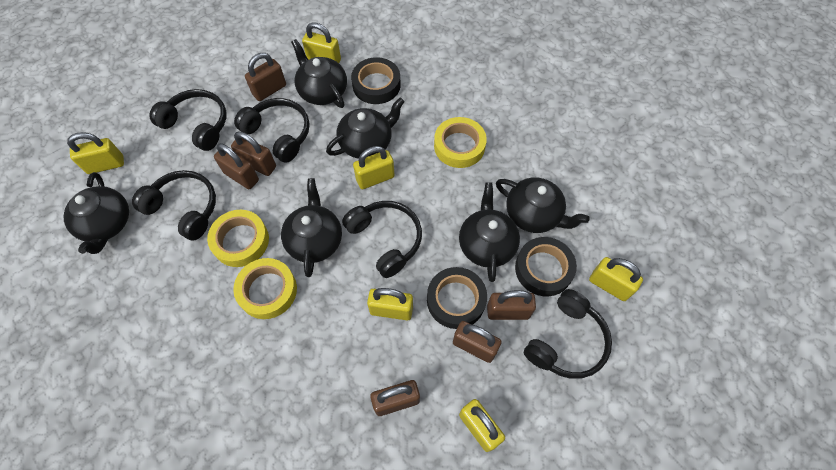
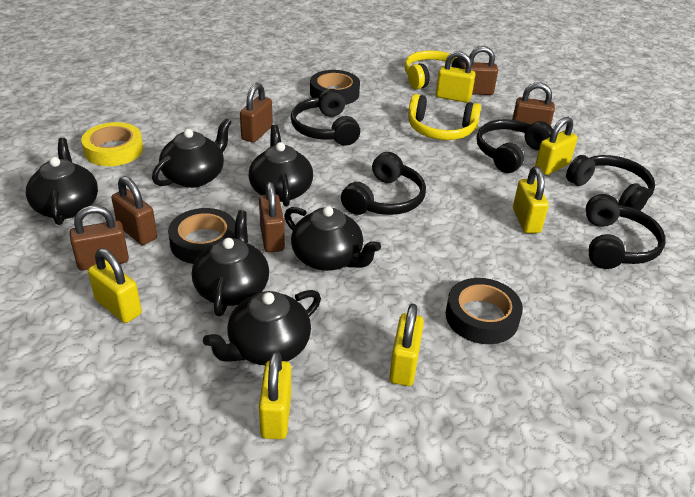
yellow headphones: none = 0 -> [404,50,465,89] [408,94,481,140] = 2
yellow tape: [207,210,269,267] [233,258,297,319] [434,117,487,168] = 3 -> [81,122,143,166] = 1

